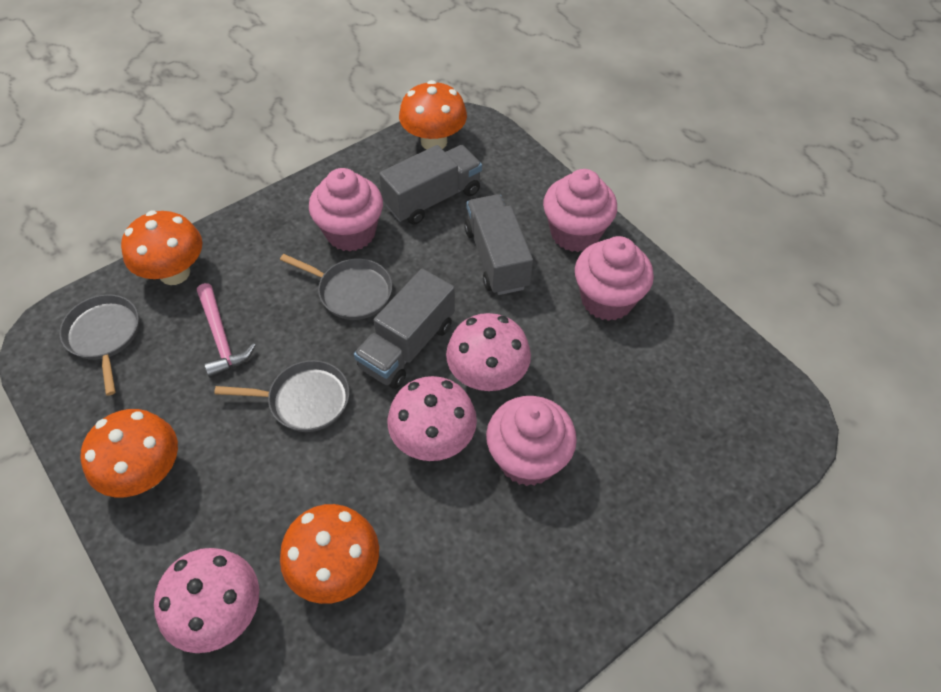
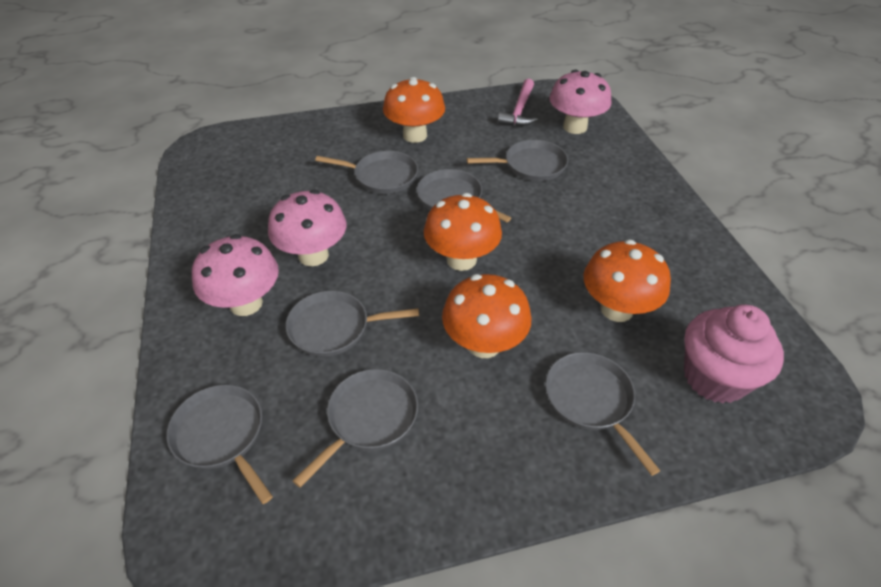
grey pan: [60,294,139,396] [214,360,349,432] [280,254,392,320] = 3 -> [166,385,273,504] [286,291,419,357] [292,369,418,488] [315,151,418,194] [417,169,511,223] [467,140,568,181] [545,352,660,476] = 7
grey truck: [354,269,455,389] [379,145,482,225] [464,194,533,295] = 3 -> none = 0
pink cupcake: [309,168,383,252] [486,396,577,486] [543,169,617,252] [575,236,654,321] = 4 -> [684,304,784,403] = 1

